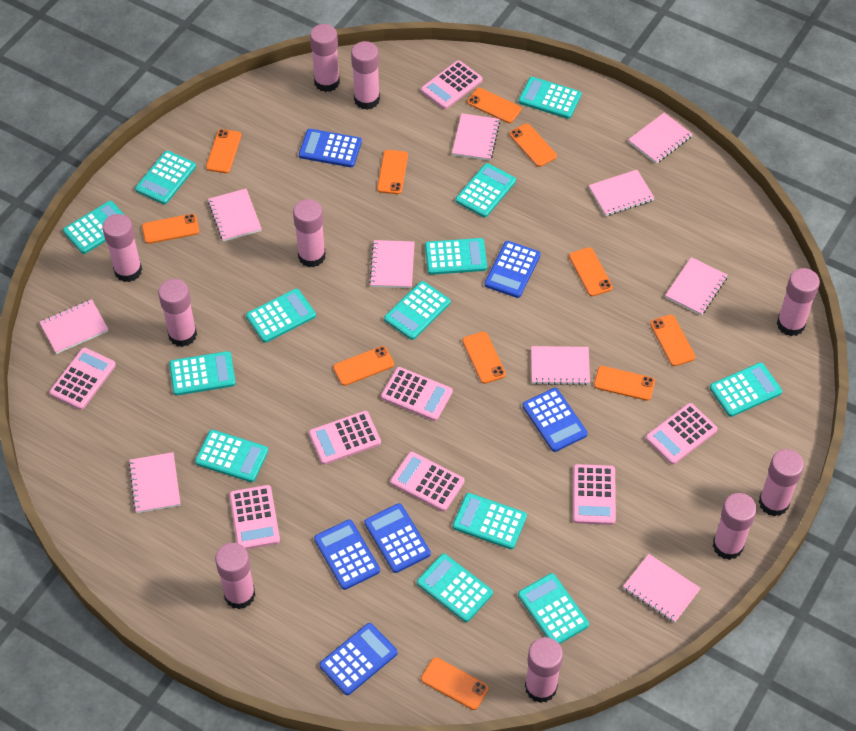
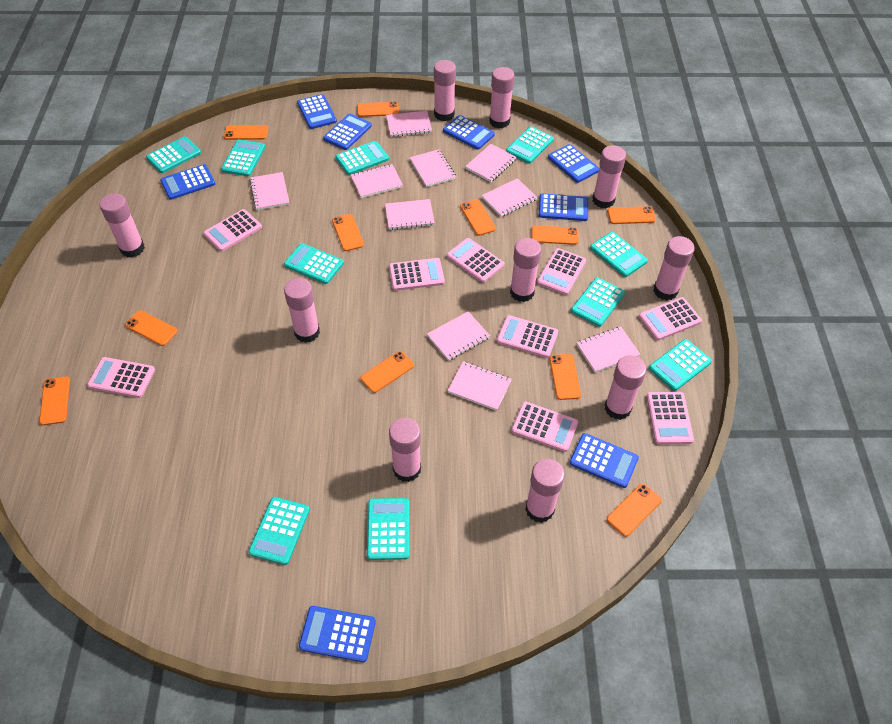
blue calculator: [299,129,362,167] [314,519,380,590] [319,623,398,695] [364,503,431,573] [484,241,541,298] [522,388,588,452] = 6 -> [160,164,215,200] [297,94,337,129] [299,606,376,662] [323,113,372,150] [443,115,495,150] [539,193,588,221] [548,144,599,183] [569,433,639,488] = 8
pink calculator: [49,348,116,410] [229,485,280,549] [309,411,381,465] [381,367,453,421] [390,452,465,511] [421,60,483,109] [573,464,616,525] [646,403,718,465] = 8 -> [87,357,155,398] [203,209,262,252] [389,258,445,291] [447,238,505,283] [497,315,558,358] [512,402,578,452] [537,248,586,295] [639,297,702,340] [646,392,694,444] = 9
turquoise calculator: [63,201,124,254] [135,151,196,204] [169,351,236,395] [195,430,268,482] [246,289,316,343] [384,281,451,340] [417,554,493,622] [425,238,487,275] [453,493,527,549] [456,163,516,217] [518,77,582,119] [518,573,589,644] [710,362,782,417] = 13 -> [146,137,201,173] [221,139,265,176] [248,497,310,565] [284,243,344,284] [336,141,389,175] [367,498,409,560] [506,126,554,164] [571,277,625,327] [590,232,648,277] [649,339,712,391] = 10

